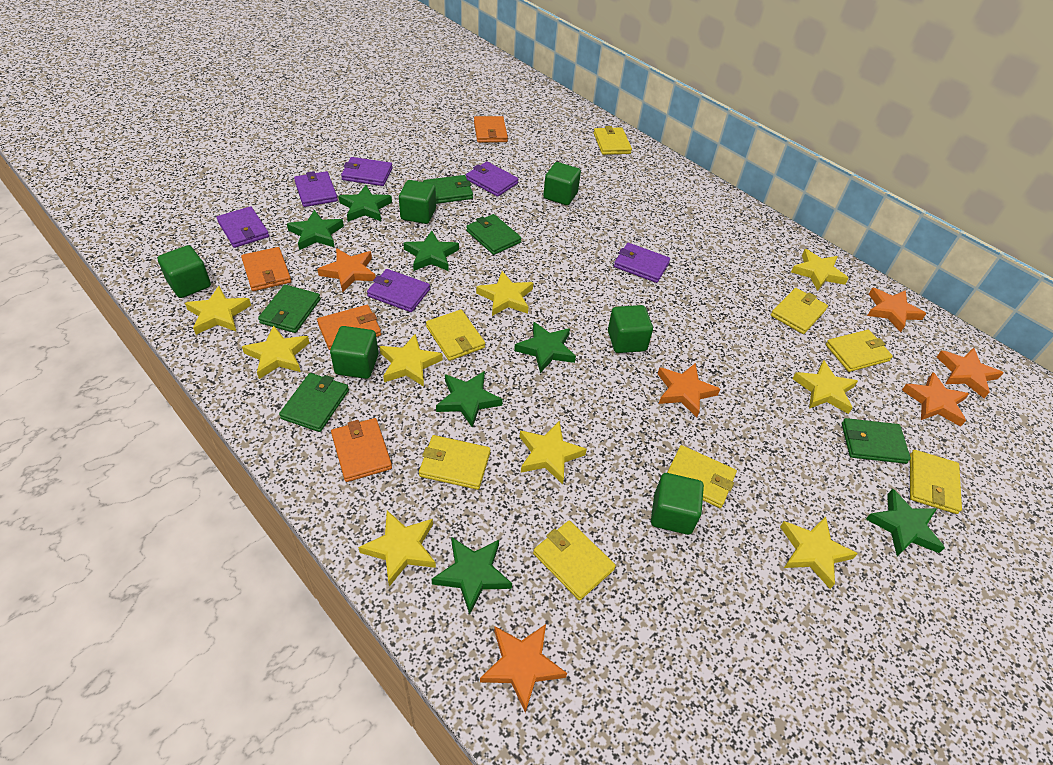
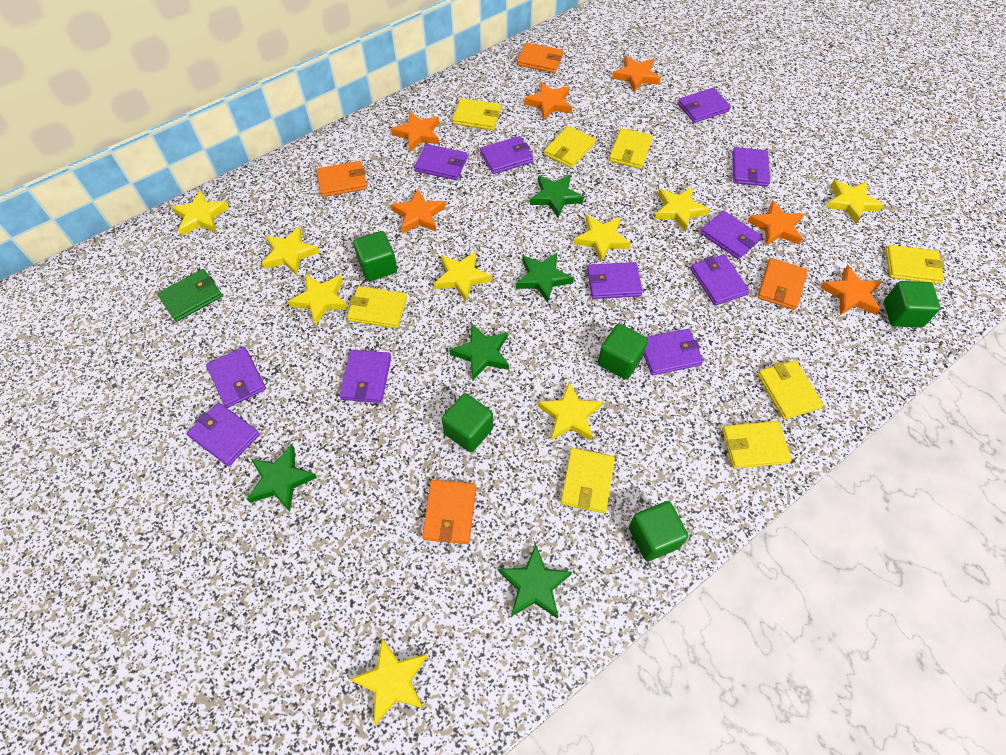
green cube: [158,245,211,298] [330,326,378,379] [399,180,436,224] [543,162,581,205] [608,305,653,353] [651,473,704,535] = 6 -> [353,231,397,281] [442,393,493,452] [598,324,648,380] [629,501,688,561] [884,281,940,328] = 5
green star: [287,210,344,250] [339,185,392,222] [404,231,459,271] [432,537,512,615] [436,371,503,428] [514,321,576,373] [866,489,945,556] = 7 -> [247,445,317,512] [450,324,509,380] [499,545,572,619] [516,253,574,303] [530,174,584,218] = 5
green wallet: [258,285,321,333] [279,373,349,432] [423,175,473,204] [466,214,521,255] [842,418,911,464] = 5 -> [157,269,222,322] = 1
purple wallet: [216,206,269,248] [294,171,338,207] [341,157,392,186] [367,269,430,312] [466,161,518,197] [614,243,670,283] = 6 -> [187,403,260,466] [206,347,266,408] [339,350,391,403] [415,144,468,180] [480,136,534,174] [587,262,643,299] [644,329,703,375] [677,88,731,123] [691,254,750,306] [700,210,762,259] [732,147,770,187] = 11

